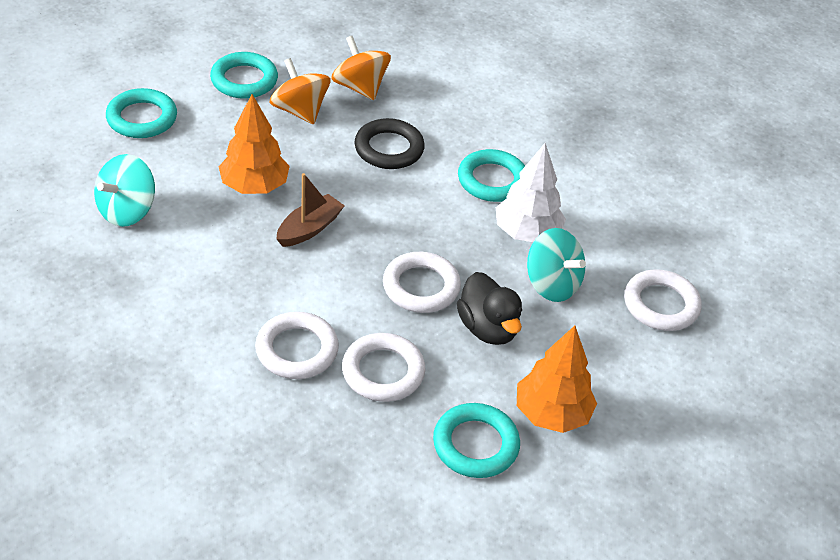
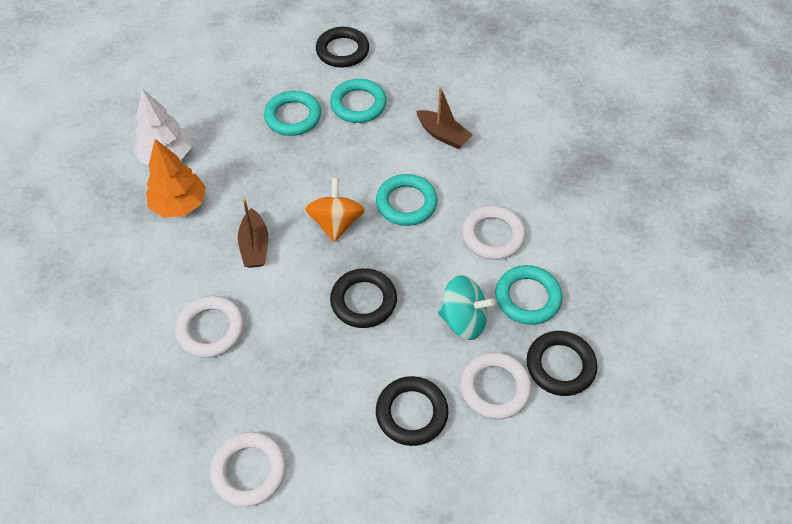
black duck: [457,272,522,345] = 1 -> none = 0
black ring: [355,118,425,169] = 1 -> [316,27,369,68] [330,268,397,328] [376,376,448,446] [527,331,597,396] = 4
brown boat: [277,173,345,247] = 1 -> [238,199,268,268] [416,87,473,149] = 2
orange spinning top: [270,58,331,124] [331,36,391,100] = 2 -> [304,178,365,242] = 1
orange tree: [219,94,290,194] [517,326,597,433] = 2 -> [146,139,206,218] = 1
turquoise spinning top: [94,154,155,227] [527,228,586,302] = 2 -> [438,275,495,340] = 1

